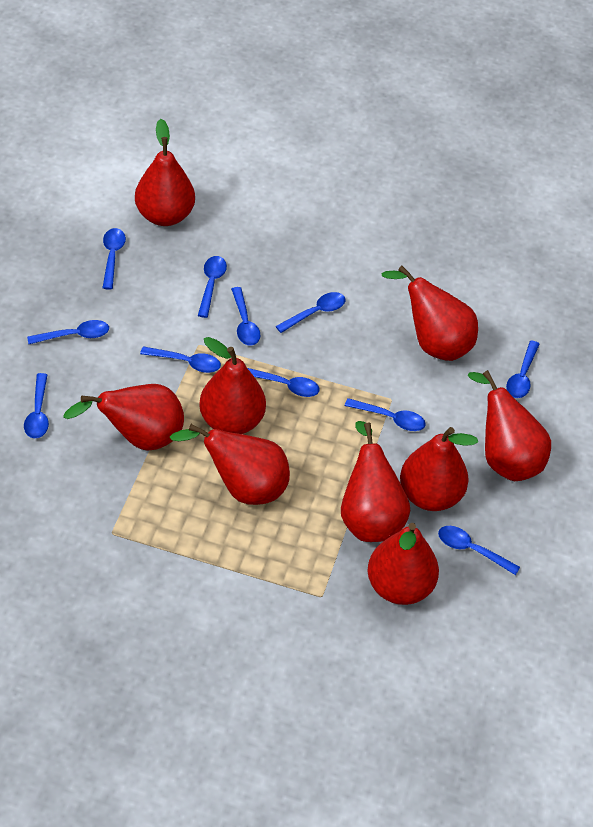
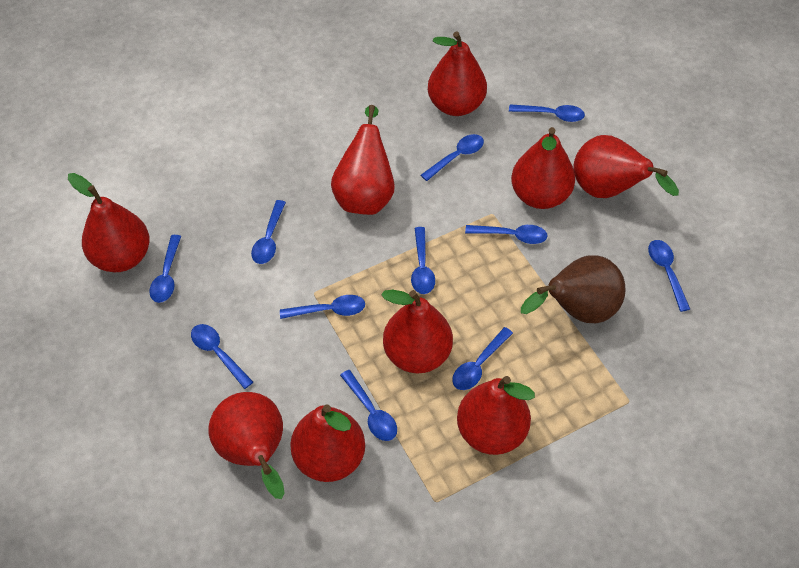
brown pear: none = 0 -> [521,255,626,323] = 1

